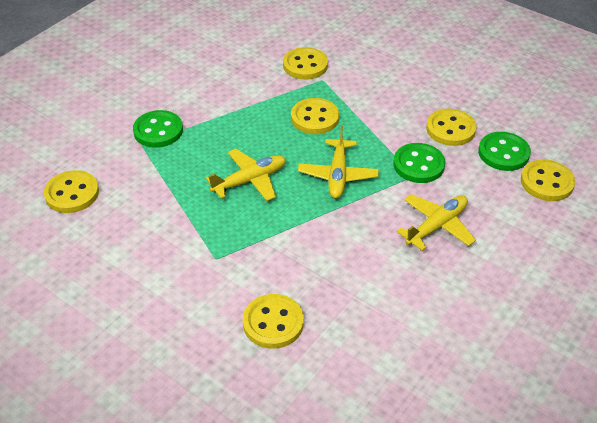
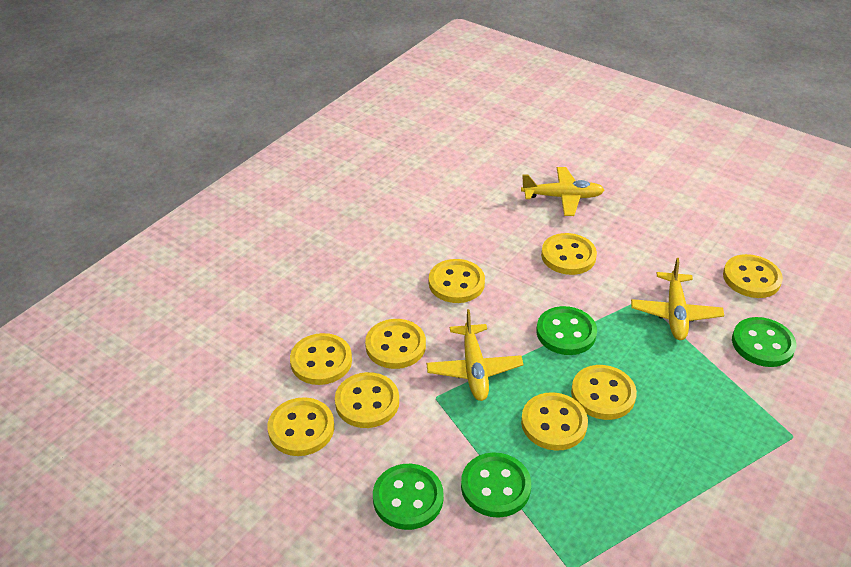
green button: [133,110,183,148] [393,143,445,183] [478,132,531,171] = 3 -> [373,464,444,530] [461,452,531,518] [536,306,597,355] [732,317,796,367] = 4
yellow button: [44,170,99,213] [243,294,304,349] [283,47,328,80] [291,98,339,134] [426,109,477,146] [521,159,576,201] = 6 -> [267,397,334,456] [290,333,352,385] [335,372,399,428] [365,319,426,369] [429,259,485,303] [521,392,588,451] [541,233,597,275] [571,365,637,420] [723,254,783,298] = 9

